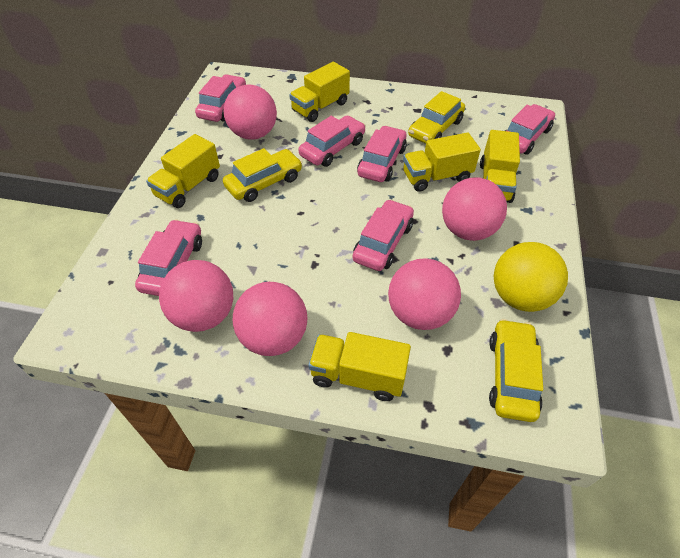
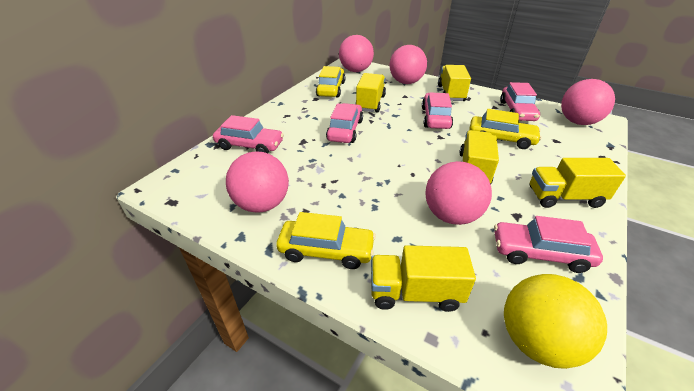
pink car: [135,219,202,296] [195,74,246,122] [298,116,366,167] [353,199,414,271] [357,126,407,182] [505,104,555,155] = 6 -> [213,115,284,153] [326,103,363,143] [422,92,453,129] [494,216,603,273] [500,82,540,121] = 5

